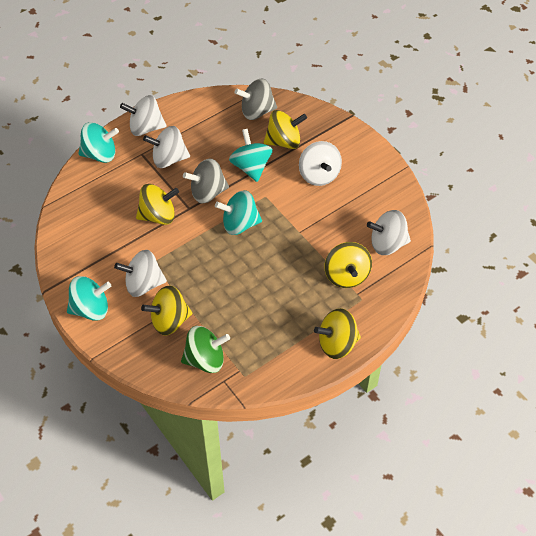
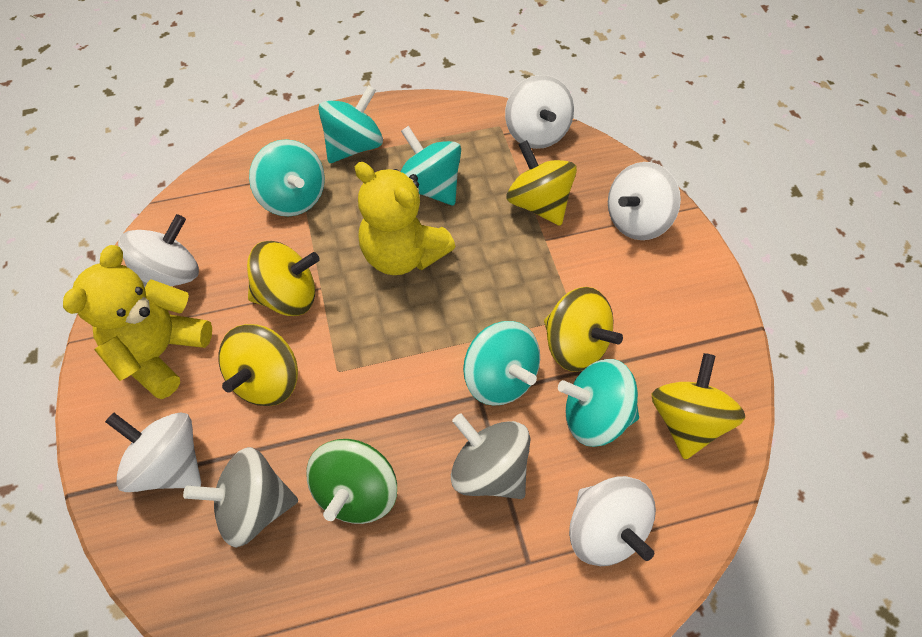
turquoise spinning top: [67,276,111,321] [78,122,119,163] [215,190,262,235] [229,129,273,182] = 4 -> [249,139,325,216] [318,85,383,163] [400,126,461,205] [463,321,540,406] [558,359,639,447] = 5
yellow teddy bear: none = 0 -> [63,245,212,399] [354,162,456,275] = 2

